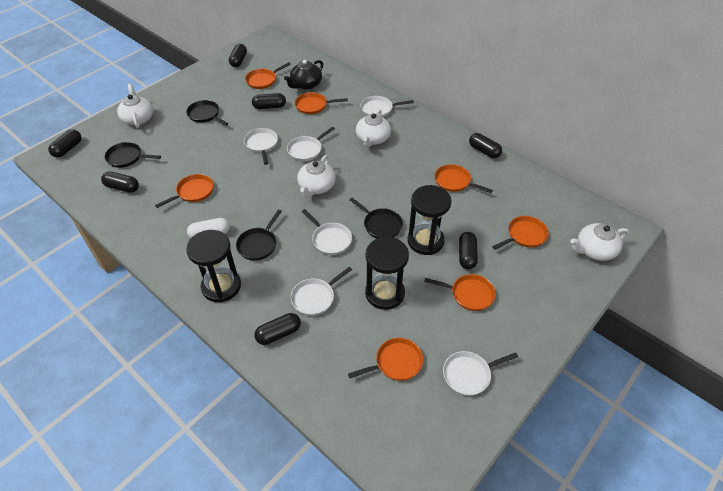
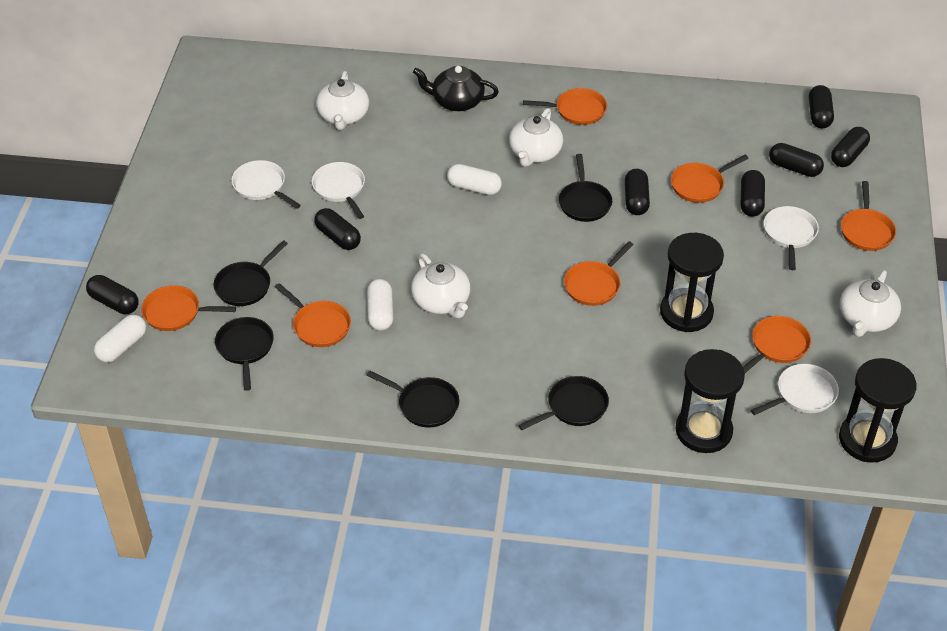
black pan: [105,142,161,168] [186,100,228,126] [236,209,282,260] [349,198,403,238] = 4 -> [214,240,288,306] [215,317,274,391] [366,371,459,428] [518,376,609,430] [559,154,612,222] = 5
white capsule: [187,218,230,238] = 1 -> [94,314,146,363] [367,279,393,331] [447,164,502,195] = 3
white pan: [244,128,278,165] [287,127,335,161] [291,267,352,316] [302,209,352,255] [361,96,414,117] [443,351,518,396] = 6 -> [232,160,301,209] [312,162,365,219] [751,364,839,415] [764,206,819,270] = 4

